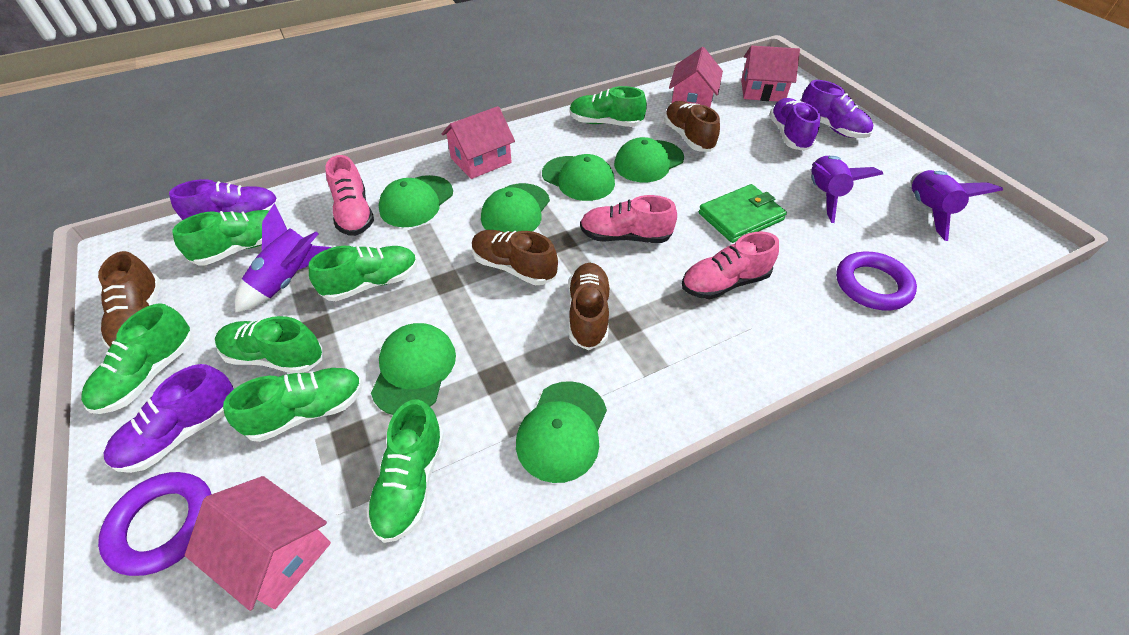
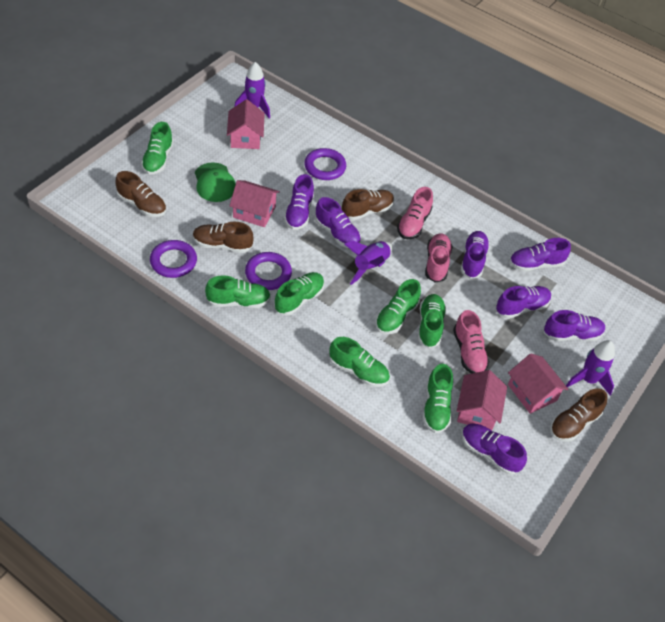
green cap: [371,323,456,415] [378,175,453,227] [481,183,550,232] [516,381,607,483] [542,154,615,201] [614,137,684,182] = 6 -> [195,162,236,202] = 1
green wallet: [699,184,787,243] = 1 -> none = 0
purple ring: [98,472,211,576] [836,252,917,311] = 2 -> [150,240,197,278] [245,252,292,290] [304,148,346,180] = 3
purple shoe: [103,364,235,473] [169,179,280,220] [769,98,820,151] [801,80,873,138] = 4 -> [284,174,314,230] [315,197,361,248] [461,231,490,279] [462,423,527,475] [496,286,551,319] [509,238,571,271] [544,310,606,341] = 7

